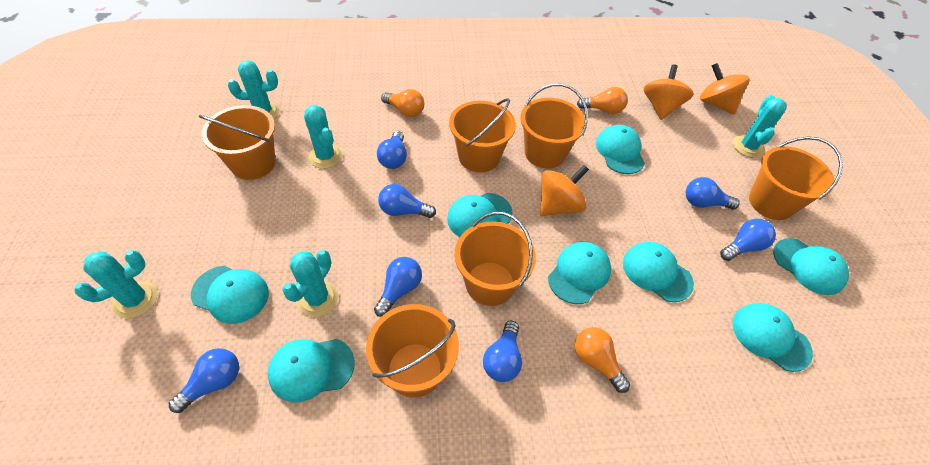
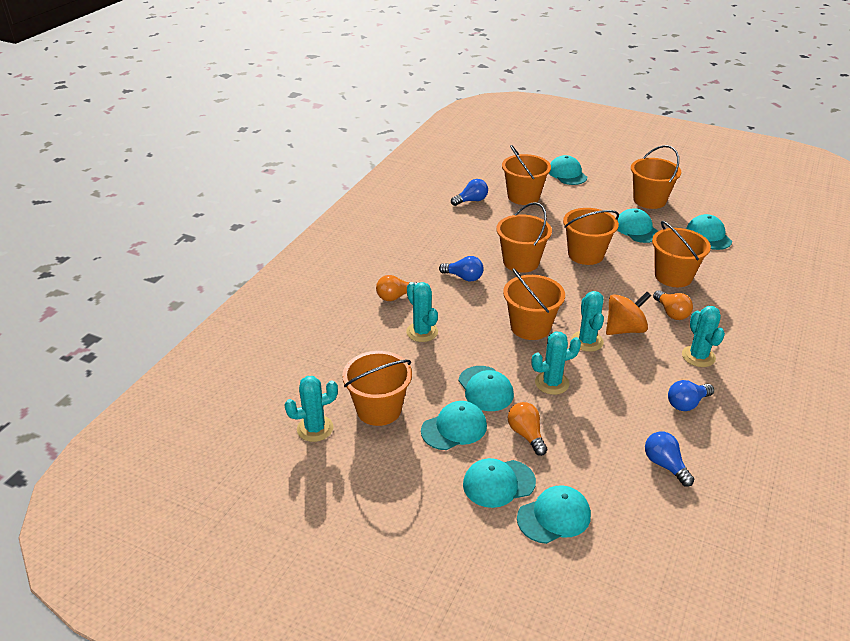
blue light bulb: [169,348,239,413] [374,257,422,317] [377,131,407,169] [378,184,436,218] [483,321,522,382] [686,177,740,210] [720,219,776,261] = 7 -> [439,256,484,281] [451,179,488,206] [645,432,694,487] [668,380,714,411] = 4
orange bucket: [199,105,276,180] [366,304,459,398] [449,98,516,172] [455,212,536,306] [520,84,588,168] [749,137,843,220] = 6 -> [342,351,412,426] [496,202,552,273] [502,145,551,205] [503,268,565,340] [563,208,619,265] [631,145,681,209] [652,221,711,287] = 7
orange spinning top: [540,165,589,216] [644,64,694,120] [700,63,750,115] = 3 -> [606,292,651,335] = 1
turquoise cap: [191,266,269,324] [268,339,355,402] [447,193,512,237] [548,242,611,304] [596,125,645,174] [623,242,694,302] [732,303,813,372] [773,238,849,295] = 8 -> [421,401,487,450] [458,366,514,411] [463,458,536,508] [517,485,591,544] [549,155,587,185] [617,208,658,243] [686,214,732,250] = 7

